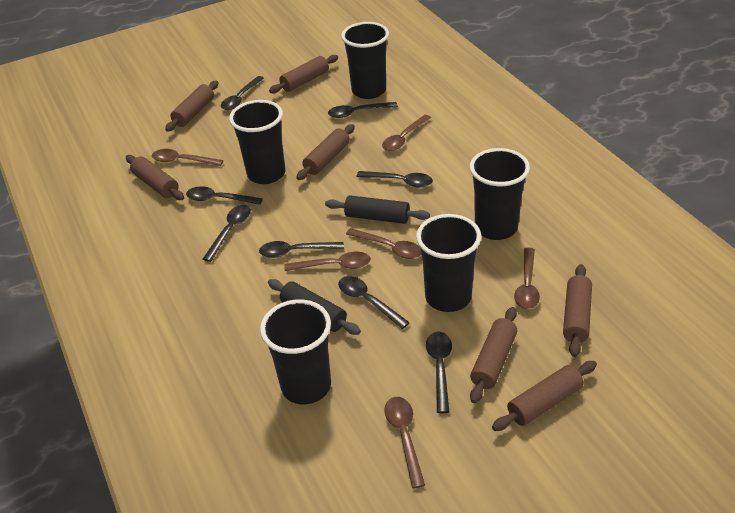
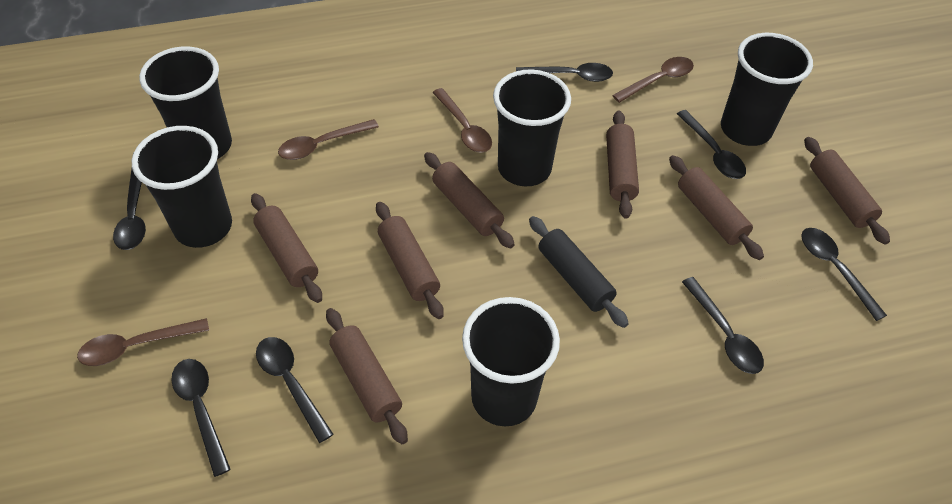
black rolling pin: [268,279,361,335] [325,195,430,224] = 2 -> [529,216,629,328] = 1
black spoon: [186,186,263,205] [203,205,251,262] [221,76,264,110] [259,241,344,258] [328,102,398,118] [338,276,410,329] [356,171,433,188] [426,332,452,413] = 8 -> [113,169,146,250] [171,359,231,477] [256,337,334,443] [516,63,613,82] [677,110,746,179] [682,277,764,374] [801,228,887,321] = 7
brown spoon: [152,149,223,166] [284,252,371,271] [346,228,421,259] [382,115,431,151] [384,397,425,489] [514,248,540,309] = 6 -> [77,318,209,366] [278,119,379,160] [432,88,492,153] [612,57,694,103] = 4

